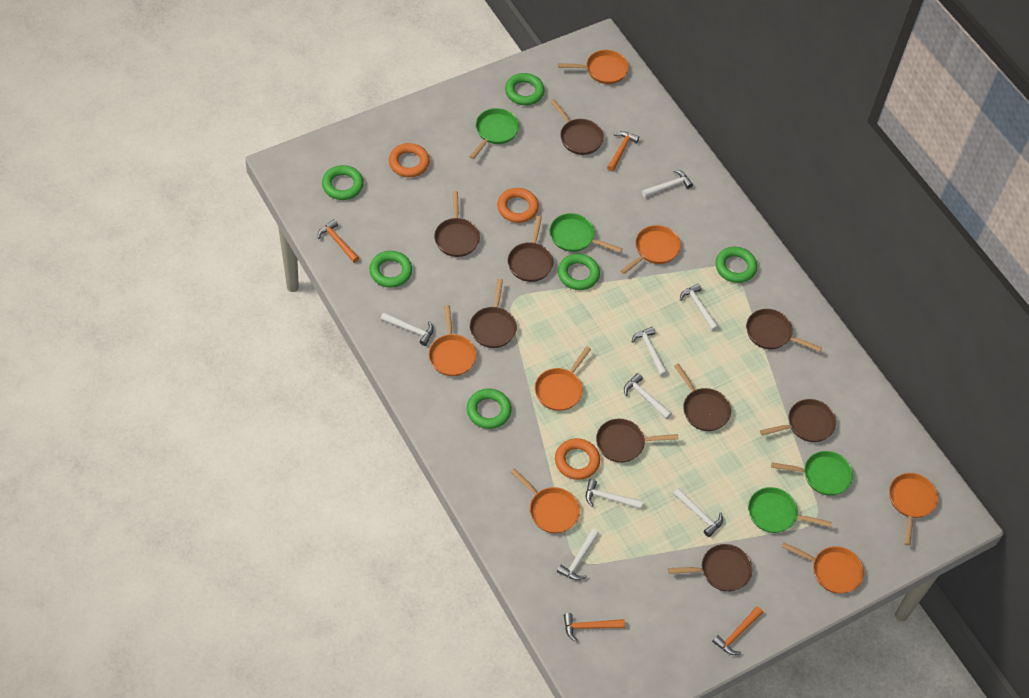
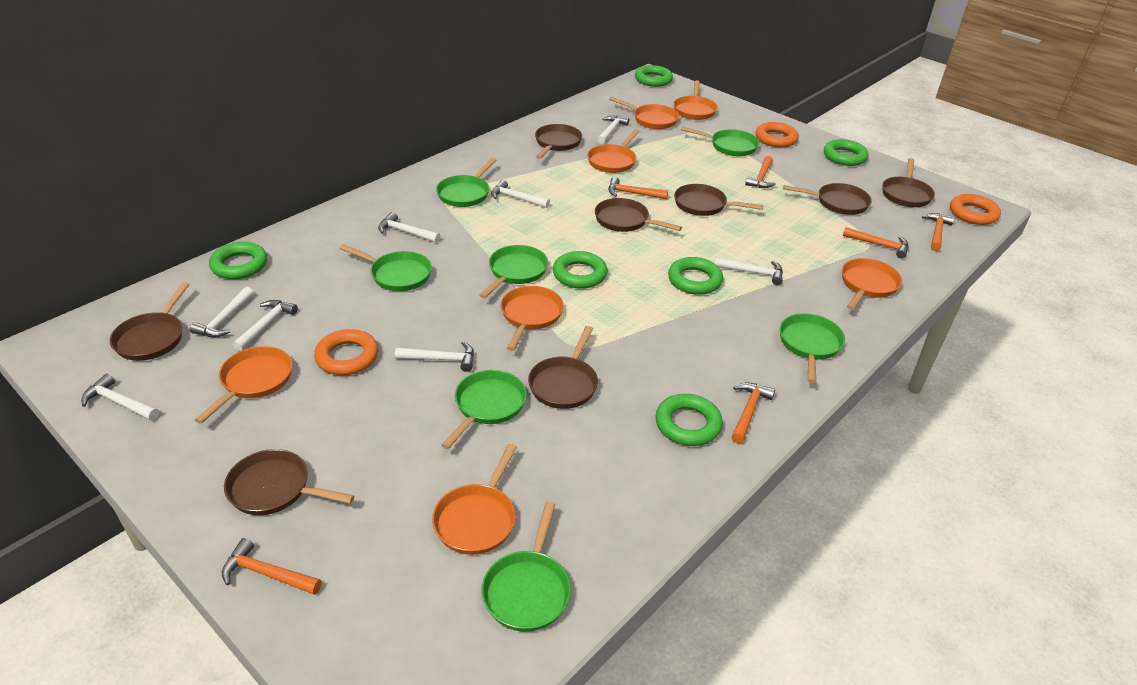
brown pan: [434,191,480,257] [470,279,517,348] [508,216,553,282] [550,99,604,155] [596,419,678,463] [668,544,752,591] [674,363,731,431] [746,309,822,352] [760,399,836,442] = 9 -> [109,282,190,361] [224,449,354,515] [528,326,598,409] [535,124,582,159] [595,198,682,232] [674,184,763,216] [783,183,872,215] [882,158,935,207] = 8
green pan: [469,108,519,159] [550,213,622,253] [748,487,832,533] [771,451,853,496] = 4 -> [339,244,432,291] [436,158,496,207] [441,370,527,449] [480,245,548,298] [481,502,571,632] [681,127,759,156] [780,313,845,383] = 7
orange hammer: [318,219,359,263] [564,613,625,642] [607,131,639,171] [712,606,763,655] = 4 -> [222,538,322,595] [608,177,668,199] [731,383,775,443] [745,156,776,188] [843,227,909,258] [922,213,955,251] = 6

